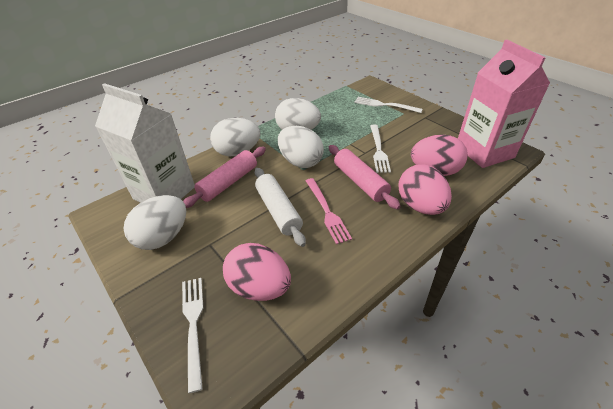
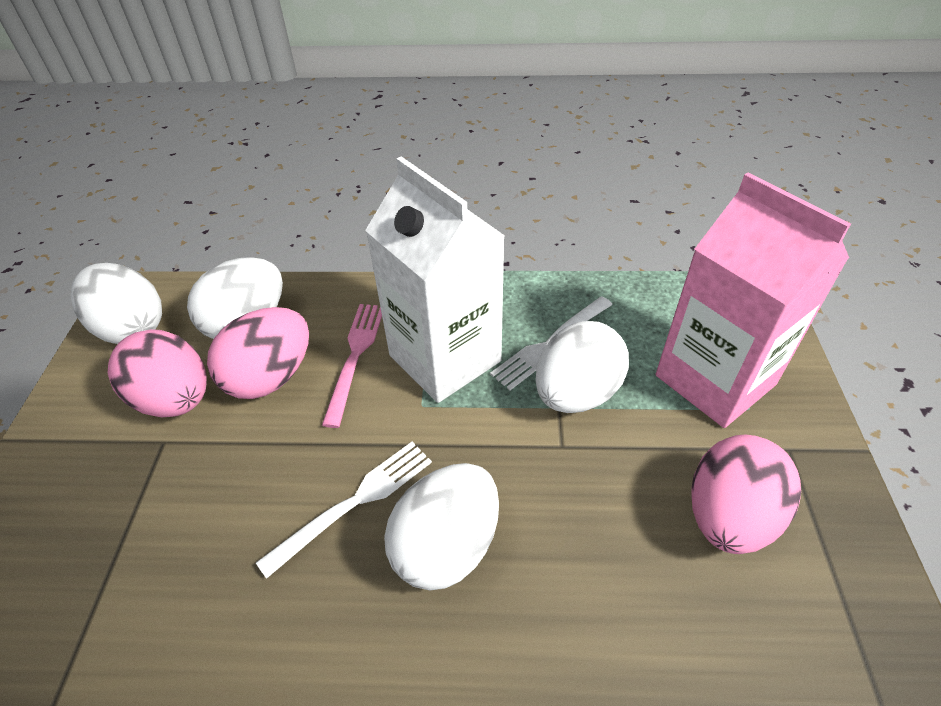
pink rolling pin: [183,147,266,208] [329,145,401,209] = 2 -> none = 0
white fork: [182,278,203,393] [354,97,423,113] [370,124,391,173] = 3 -> [256,442,432,579] [490,296,613,390] = 2
white rolling pin: [254,168,306,247] = 1 -> none = 0

